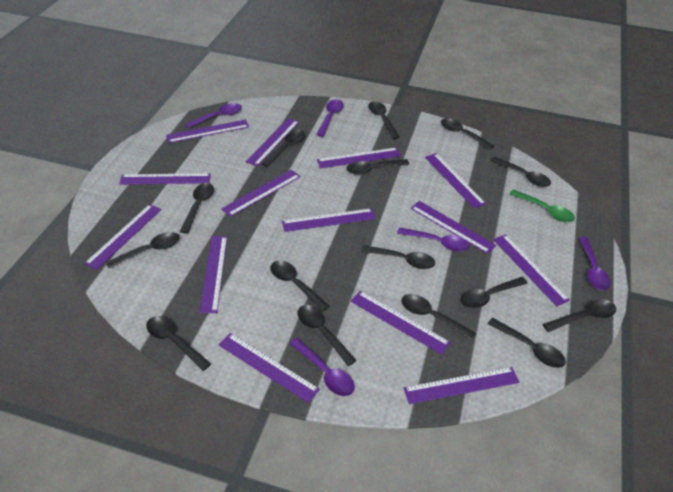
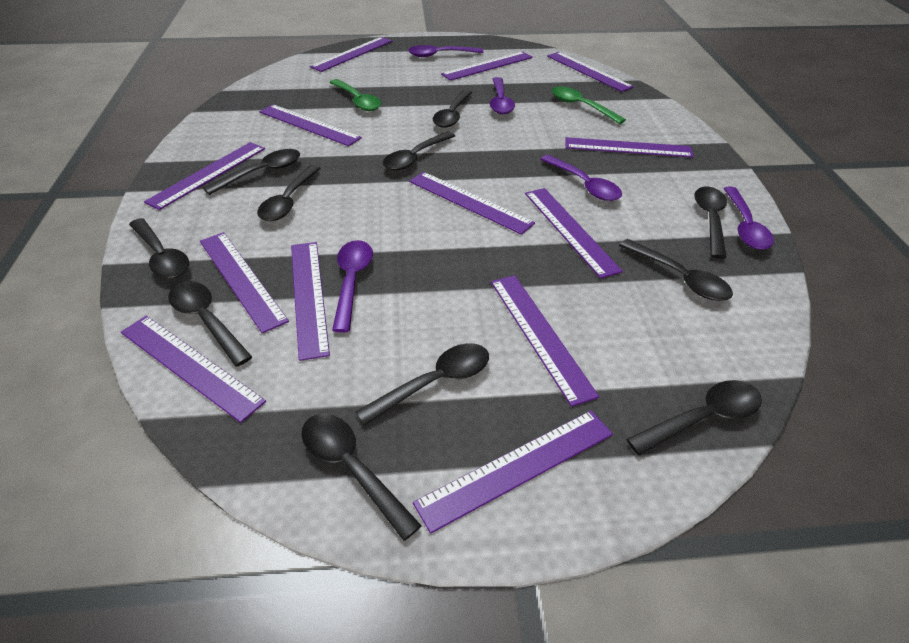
black spoon: [106,232,180,268] [146,316,211,371] [179,183,214,234] [262,130,305,167] [270,261,330,312] [298,305,357,366] [346,159,409,175] [361,245,435,269] [368,101,400,139] [401,294,476,340] [441,118,494,150] [461,277,528,308] [487,318,566,368] [491,157,551,187] [543,299,616,332] = 15 -> [129,218,189,278] [168,281,252,367] [203,149,300,195] [257,165,321,221] [302,413,422,541] [356,343,489,426] [383,131,455,170] [433,90,472,128] [619,239,733,301] [626,380,762,455] [694,187,727,259] = 11
green spoon: [509,189,575,222] = 1 -> [329,79,381,111] [552,86,626,124] = 2
purple ruler: [84,204,162,270] [119,173,211,185] [166,120,249,143] [200,236,227,313] [219,333,320,403] [221,170,301,217] [246,118,299,166] [282,208,376,232] [317,147,401,169] [351,291,451,355] [404,367,519,404] [411,201,496,254] [425,153,486,209] [493,234,570,306] = 14 -> [121,316,266,423] [144,142,265,210] [200,232,289,333] [259,104,362,146] [291,242,330,361] [310,37,392,72] [409,172,535,235] [413,410,613,534] [441,51,533,81] [491,275,599,407] [525,188,623,279] [547,52,634,92] [565,137,694,158] = 13

